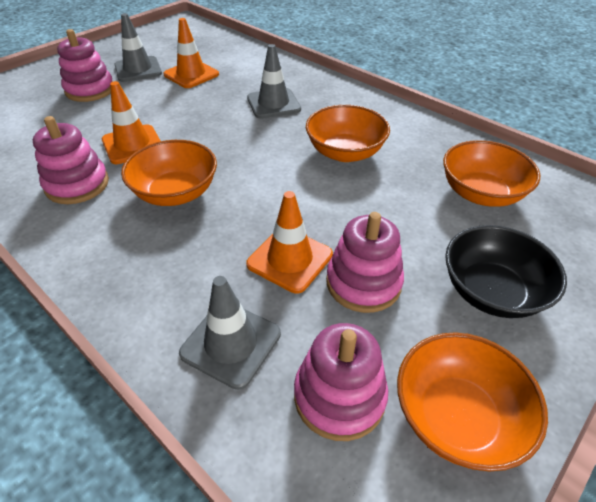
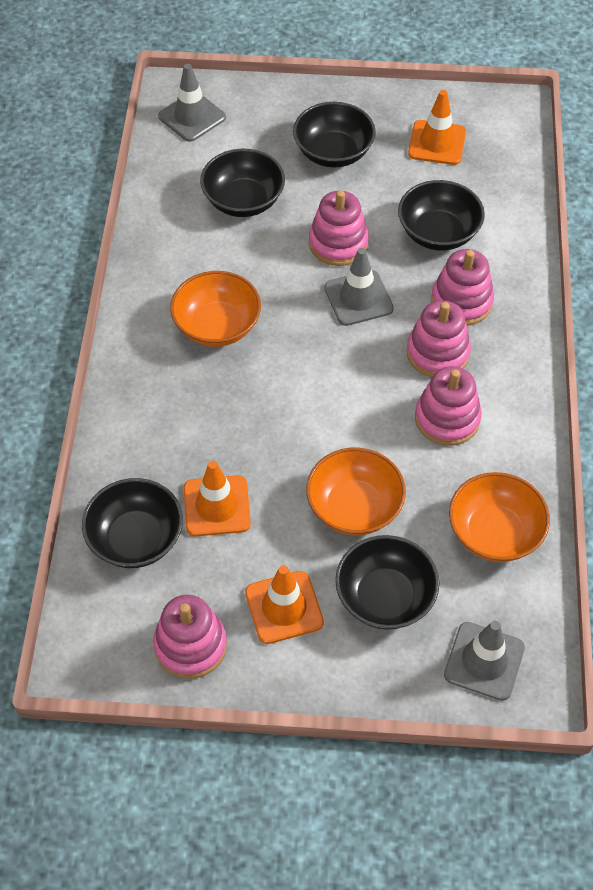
black bowl: [445,225,567,318] = 1 -> [82,478,183,568] [200,149,285,217] [293,102,376,168] [335,535,439,630] [398,180,485,251] = 5
orange bowl: [121,140,217,206] [306,105,390,162] [397,332,548,472] [443,140,540,207] = 4 -> [170,271,261,347] [306,448,406,535] [449,472,550,562] = 3
pink stacking toy: [33,116,109,204] [57,29,113,102] [294,323,388,441] [326,212,404,313] = 4 -> [153,595,227,679] [309,190,369,266] [406,300,471,377] [415,366,482,446] [431,249,494,326] = 5

